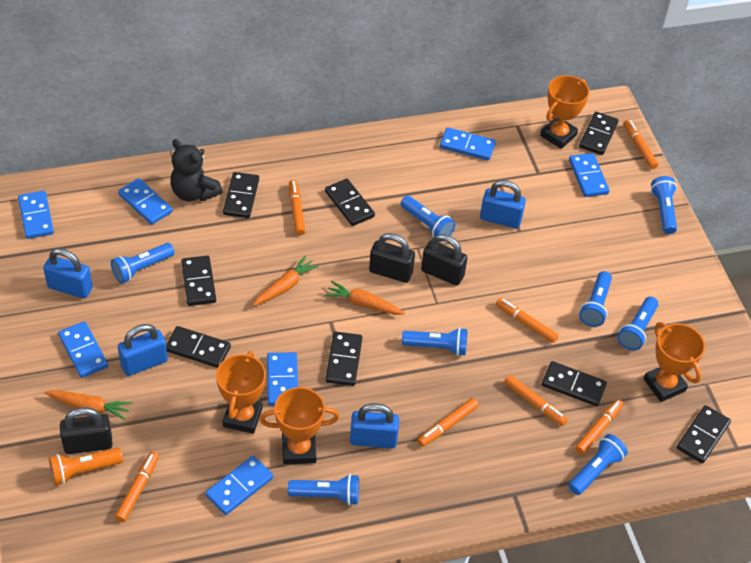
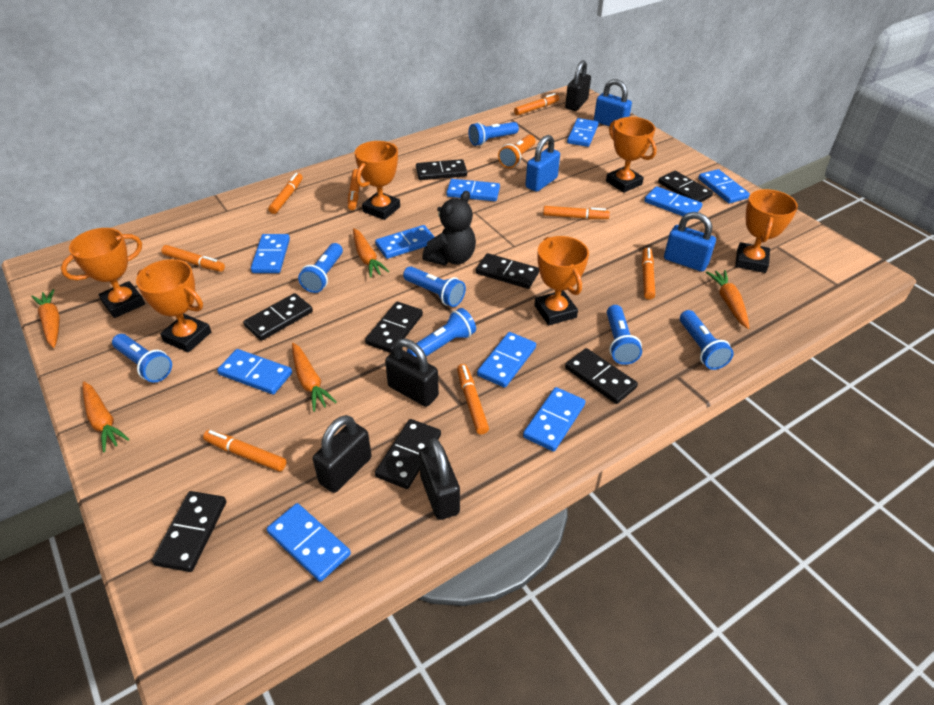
black padlock: [60,408,113,454] [369,233,415,283] [421,234,468,286] = 3 -> [313,415,372,493] [385,339,439,407] [419,438,460,520] [565,60,591,111] = 4
blue domino: [18,191,54,239] [58,321,108,378] [118,178,172,225] [205,456,273,515] [267,352,298,406] [440,127,496,161] [569,153,609,197] = 7 -> [217,349,292,395] [251,234,290,273] [267,503,351,582] [375,225,434,259] [446,179,500,201] [477,332,536,388] [523,387,586,452] [567,118,598,147] [644,186,703,216] [698,169,750,204] = 10
blue flashlight: [111,243,175,283] [288,474,359,505] [401,196,455,242] [402,327,467,356] [568,434,628,495] [579,271,612,327] [618,297,658,350] [651,176,677,234] = 8 -> [112,334,172,383] [298,243,343,293] [403,266,466,307] [407,308,476,357] [468,122,519,146] [607,305,642,365] [680,310,734,370] = 7
blue padlock: [43,248,93,299] [118,324,168,376] [350,403,399,449] [480,180,526,228] = 4 -> [525,135,560,192] [594,79,632,128] [664,212,716,272] = 3
orange carrot: [44,390,132,420] [252,255,319,306] [325,281,405,315] = 3 -> [31,289,60,348] [83,382,130,452] [292,343,337,412] [353,228,390,278] [706,270,749,329] = 5
orange marker: [115,452,159,522] [289,180,305,235] [417,398,479,447] [496,298,559,343] [504,375,568,426] [575,399,624,455] [624,119,658,169] = 7 -> [161,245,225,272] [203,430,287,471] [268,173,303,214] [348,169,361,210] [457,364,489,435] [514,93,559,115] [543,206,610,219] [642,248,655,300] = 8
orange trophy: [216,351,266,434] [260,387,339,465] [540,75,589,149] [644,322,705,402] = 4 -> [61,228,145,318] [136,259,211,353] [355,141,400,220] [535,236,589,325] [606,117,657,193] [735,189,798,273] = 6

